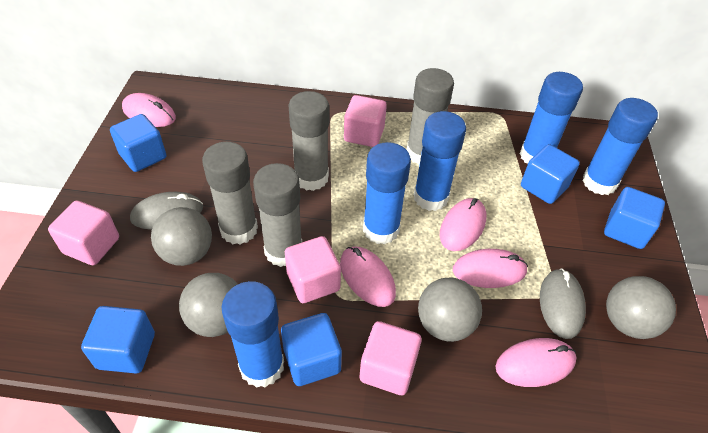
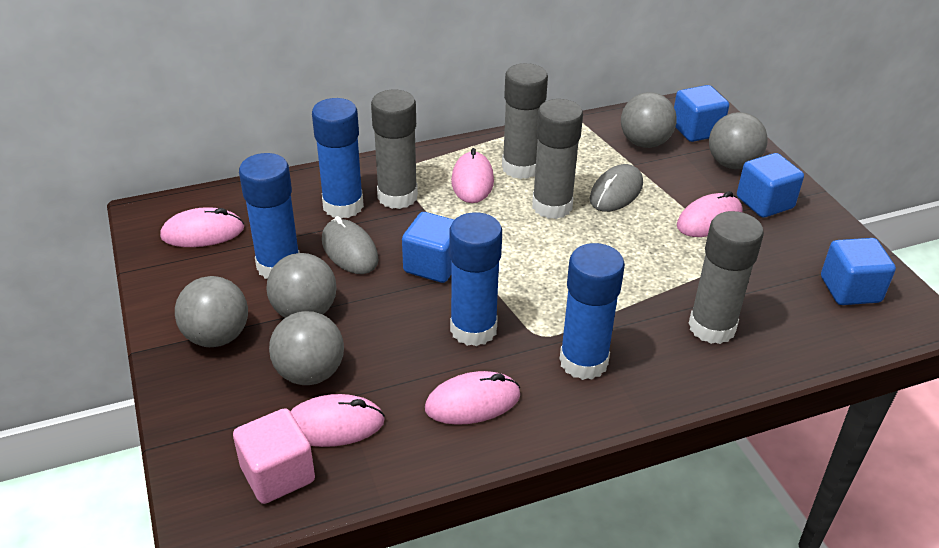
blue cube: [81,306,155,374] [110,114,166,172] [281,313,342,386] [521,144,580,204] [604,187,665,249] = 5 -> [402,212,454,283] [674,85,729,142] [737,153,804,218] [821,238,896,305] = 4
blue glue stick: [222,281,284,388] [363,142,411,244] [414,111,466,211] [520,72,583,164] [582,98,658,195] = 5 -> [239,153,300,279] [312,98,364,219] [449,212,502,346] [559,243,625,380] = 4
grey ball: [151,207,212,266] [179,273,238,337] [418,278,482,342] [606,276,676,339] = 4 -> [175,276,248,347] [266,253,336,318] [269,311,344,385] [621,92,677,148] [709,112,768,169] = 5
pink cube: [48,200,119,265] [285,236,341,303] [344,95,387,147] [360,321,421,395] = 4 -> [233,408,315,504] = 1

